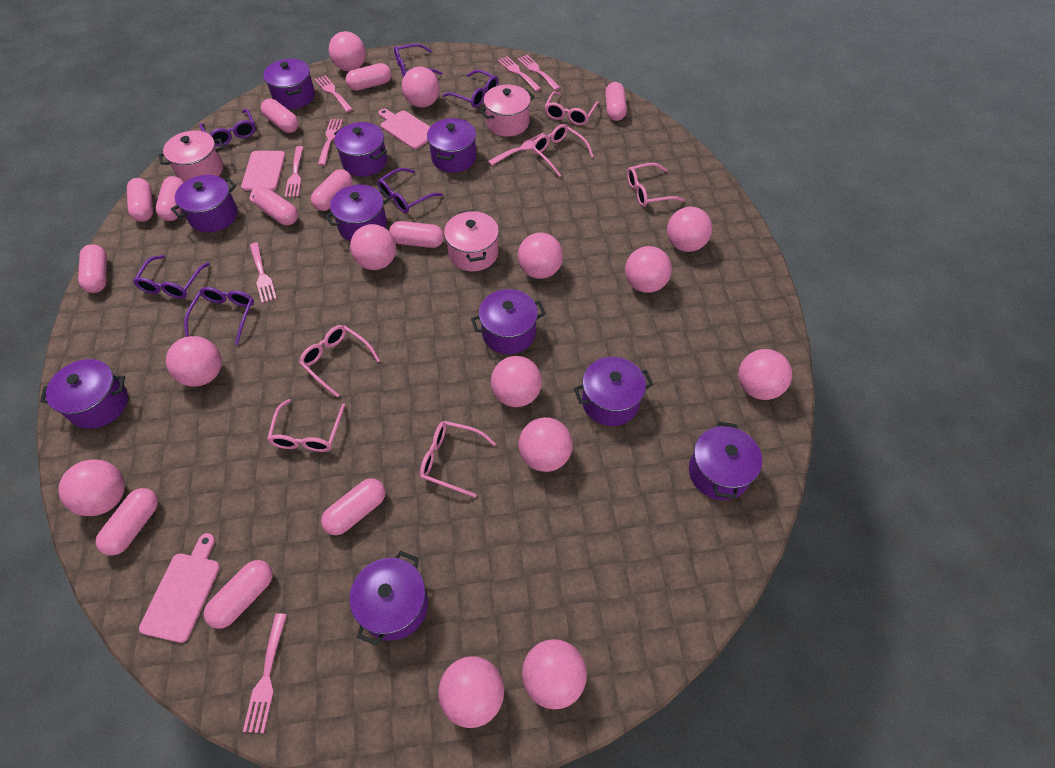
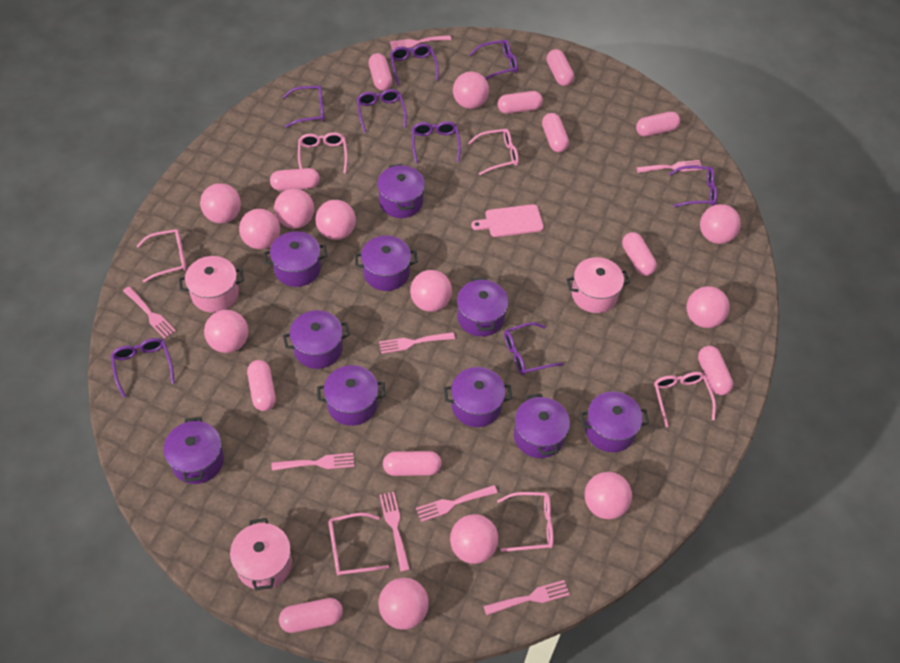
pink ball: [58,460,125,516] [166,336,222,387] [329,31,366,71] [350,224,396,270] [402,67,440,108] [438,656,504,728] [491,356,542,407] [518,233,563,279] [519,417,573,472] [522,639,587,709] [625,246,672,293] [667,207,712,252] [738,349,792,400] = 13 -> [200,183,241,224] [204,310,248,353] [239,209,280,249] [274,189,314,229] [315,200,356,240] [378,578,429,630] [410,270,452,312] [450,514,498,564] [453,72,489,109] [585,472,632,519] [687,286,730,328] [700,204,741,244] = 12
pink capsule: [78,244,107,293] [95,488,158,556] [127,178,153,222] [156,176,184,221] [204,560,273,629] [254,188,298,225] [261,99,299,133] [311,169,353,211] [321,478,385,535] [345,63,391,91] [389,221,444,248] [605,82,627,121] = 12 -> [247,360,276,411] [270,168,320,191] [279,598,343,633] [368,53,393,91] [383,451,442,476] [498,91,543,114] [542,113,569,152] [547,49,574,86] [622,232,657,276] [636,112,680,137] [698,346,733,395] = 11
pink cutting board: [139,533,220,643] [241,151,285,203] [378,109,430,149] = 3 -> [471,204,544,237] = 1
purple glasses: [133,255,210,299] [184,287,254,345] [199,109,255,146] [377,168,443,213] [394,44,442,77] [442,70,499,108] = 6 -> [111,338,175,398] [283,85,325,128] [357,89,407,133] [390,44,439,86] [412,121,461,164] [469,39,518,80] [504,322,564,375] [669,165,717,207] = 8

